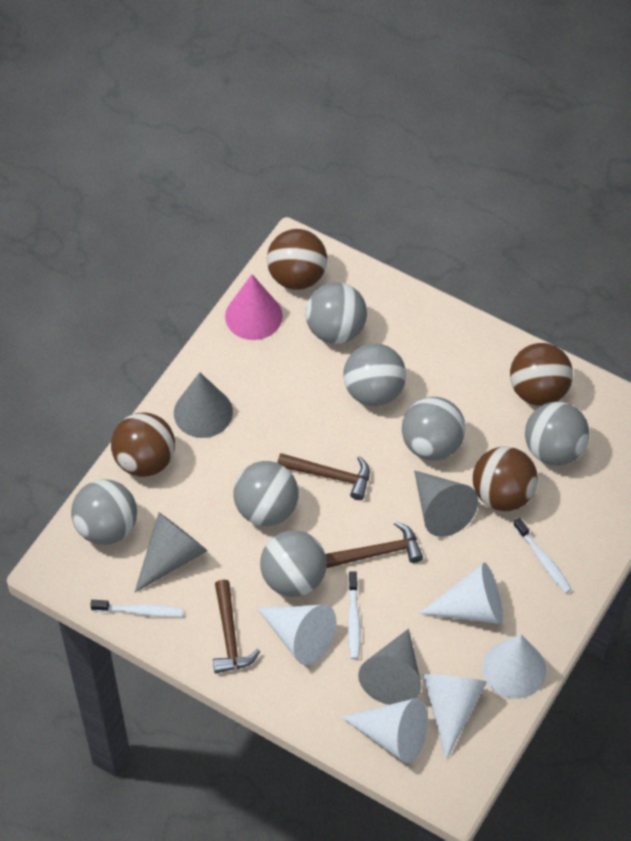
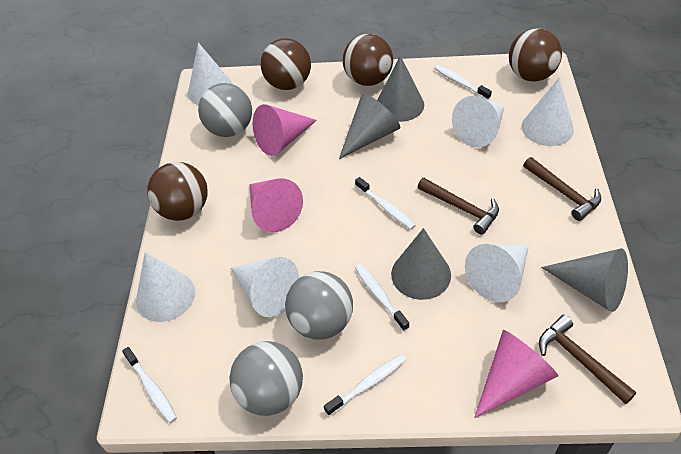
grey ball: [71,479,137,545] [233,461,299,526] [260,530,327,597] [305,282,367,344] [343,343,406,406] [402,397,466,461] [525,402,589,466] = 7 -> [198,83,252,137] [229,341,303,416] [285,271,353,340] = 3
pink cone: [225,274,283,340] = 1 -> [249,178,303,232] [253,104,317,156] [474,330,558,418] = 3
white cone: [257,605,336,665] [341,698,428,764] [418,562,503,624] [422,674,487,760] [482,635,546,699] = 5 -> [136,252,195,322] [188,42,233,105] [231,257,299,317] [452,96,504,147] [465,244,529,302] [522,78,574,146] = 6
white toothbrush: [90,600,183,617] [348,571,361,659] [513,518,572,593] = 3 -> [122,347,177,423] [324,354,406,416] [355,177,416,230] [355,264,409,331] [434,65,492,100] = 5

